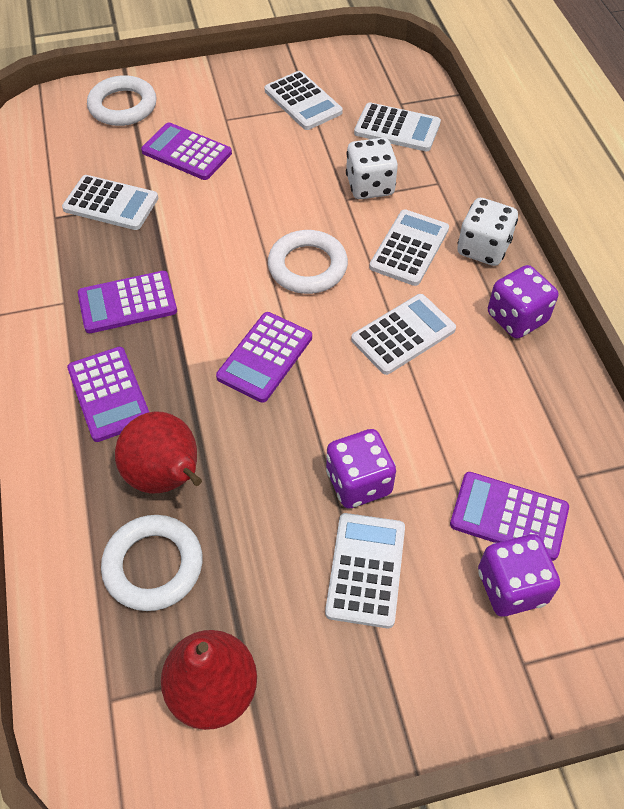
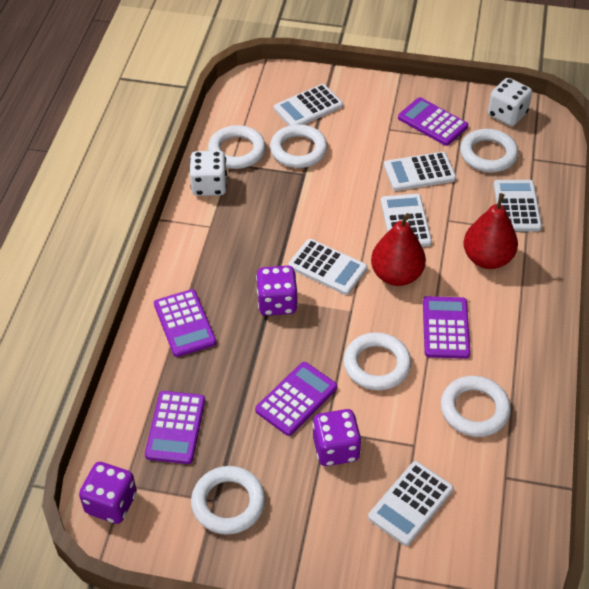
white ring: [87,75,157,126] [101,515,202,611] [268,230,348,294] = 3 -> [191,466,265,535] [208,125,266,169] [270,124,328,168] [344,332,411,390] [441,376,511,437] [460,129,518,172] = 6

